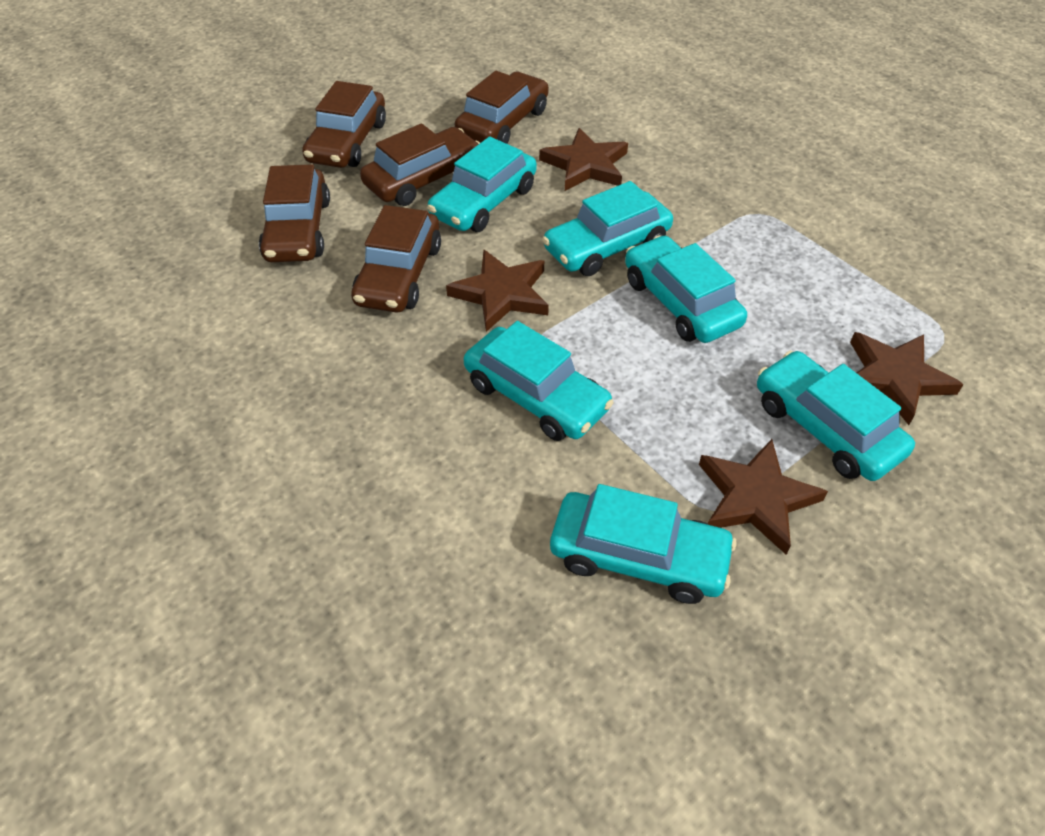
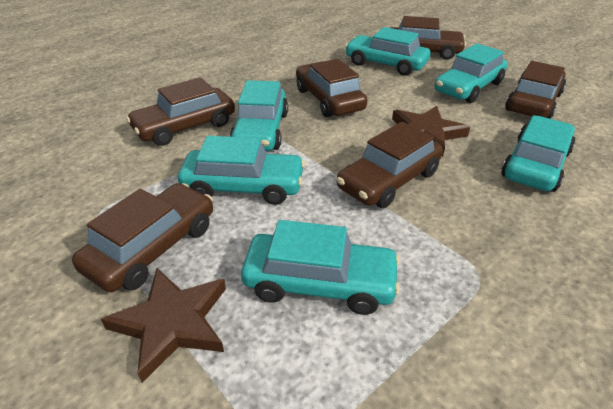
brown car: [259,164,330,262] [302,81,386,168] [351,205,441,312] [360,123,480,206] [455,71,549,144] = 5 -> [72,183,213,292] [126,77,235,146] [296,59,368,117] [336,122,443,208] [390,16,466,60] [505,61,566,119] = 6
brown star: [446,250,549,332] [539,128,628,191] [699,439,828,555] [850,332,964,425] = 4 -> [101,268,226,383] [392,106,470,157] = 2

